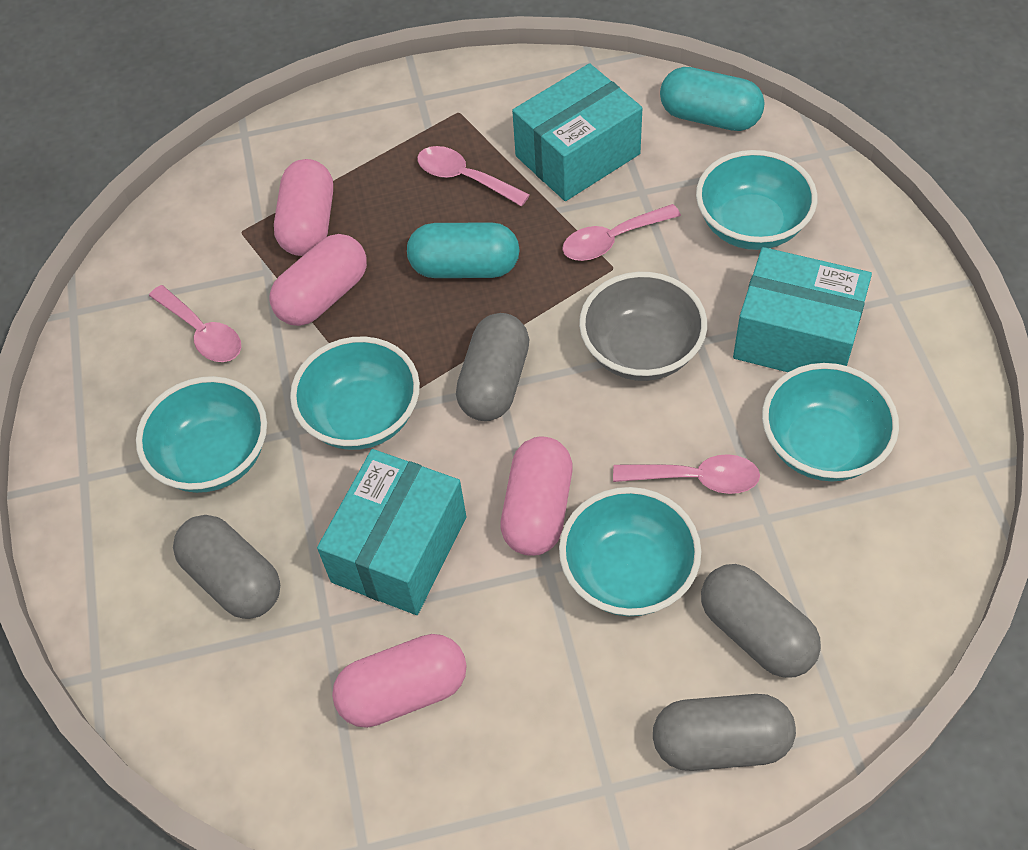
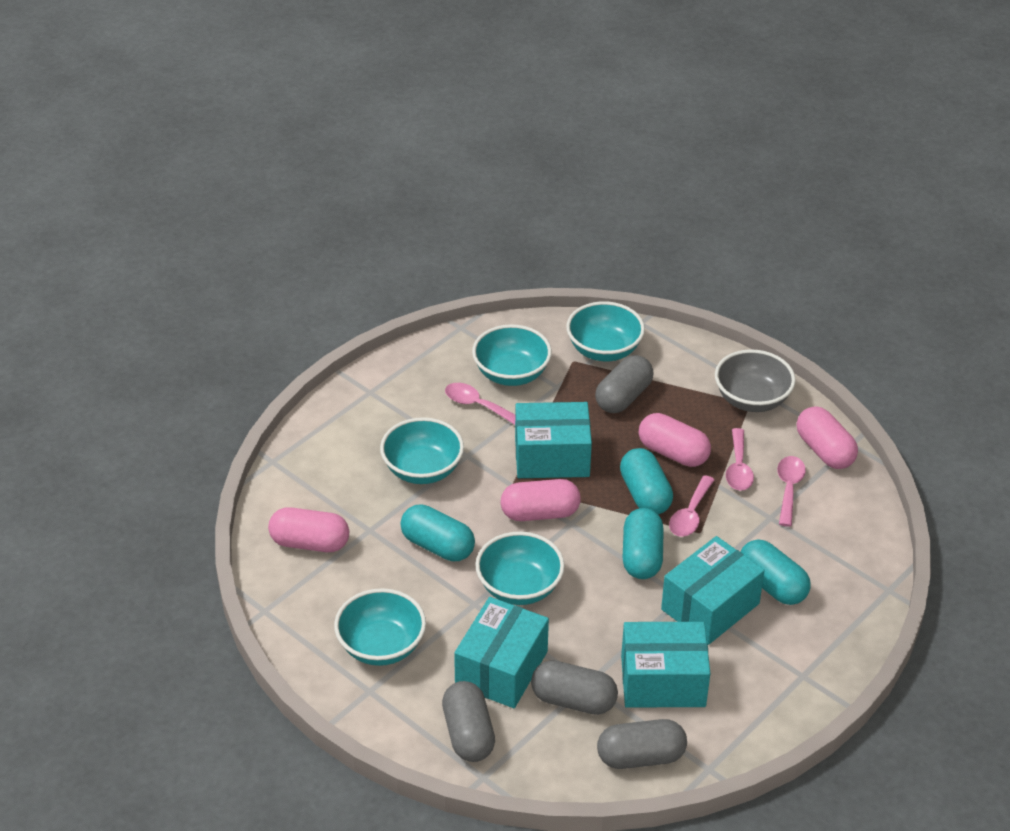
turquoise box: [317,449,466,615] [512,63,642,201] [733,247,872,372] = 3 -> [454,597,549,708] [515,402,592,478] [621,622,710,708] [661,536,765,645] = 4
turquoise capsule: [407,222,519,278] [660,67,765,131] = 2 -> [400,504,475,561] [620,448,673,514] [623,508,664,579] [740,539,811,605] = 4

